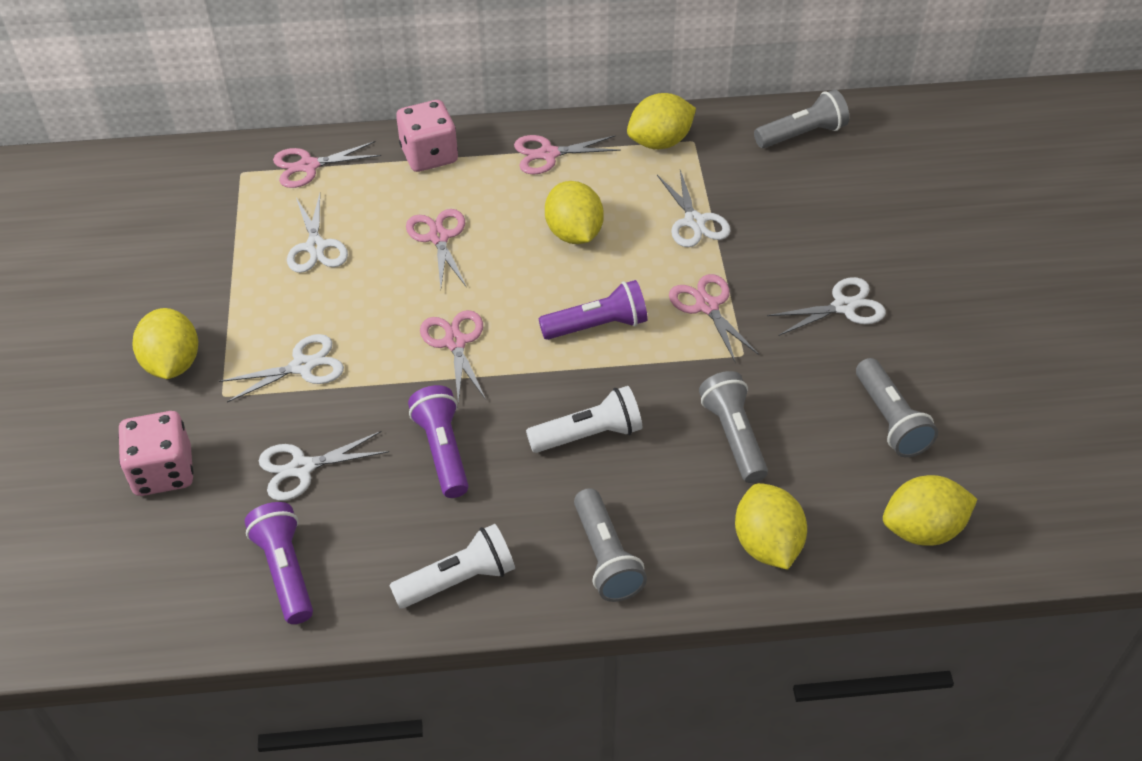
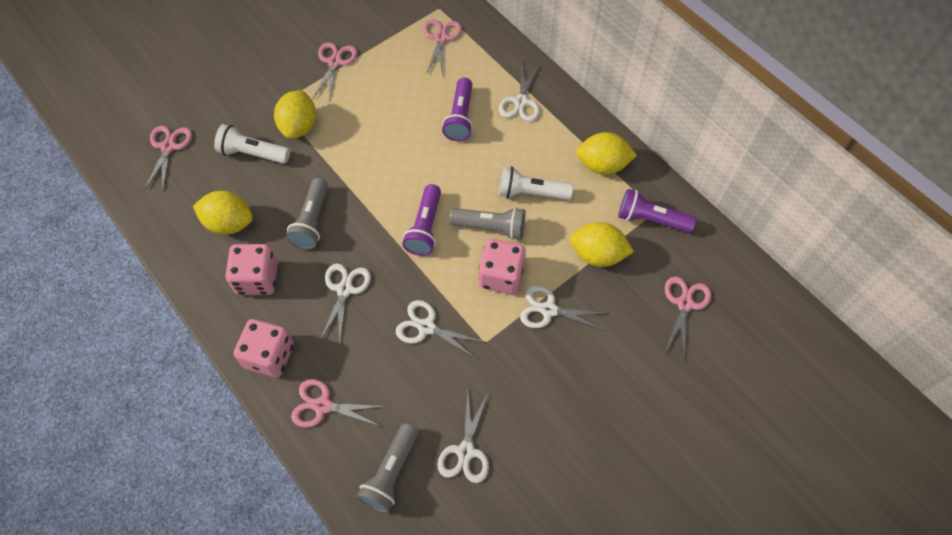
grey flashlight: [574,488,647,602] [699,371,768,483] [754,89,849,148] [856,358,938,457] = 4 -> [286,178,328,249] [356,423,418,513] [449,207,525,240] = 3
pink dice: [118,411,193,496] [396,100,458,172] = 2 -> [225,244,278,295] [234,319,294,377] [478,239,526,294] = 3
yellow lemon: [132,308,198,379] [545,181,604,244] [627,93,696,149] [735,483,807,570] [883,475,977,546] = 5 -> [193,191,253,235] [274,90,316,139] [570,222,634,267] [576,132,637,175] = 4

